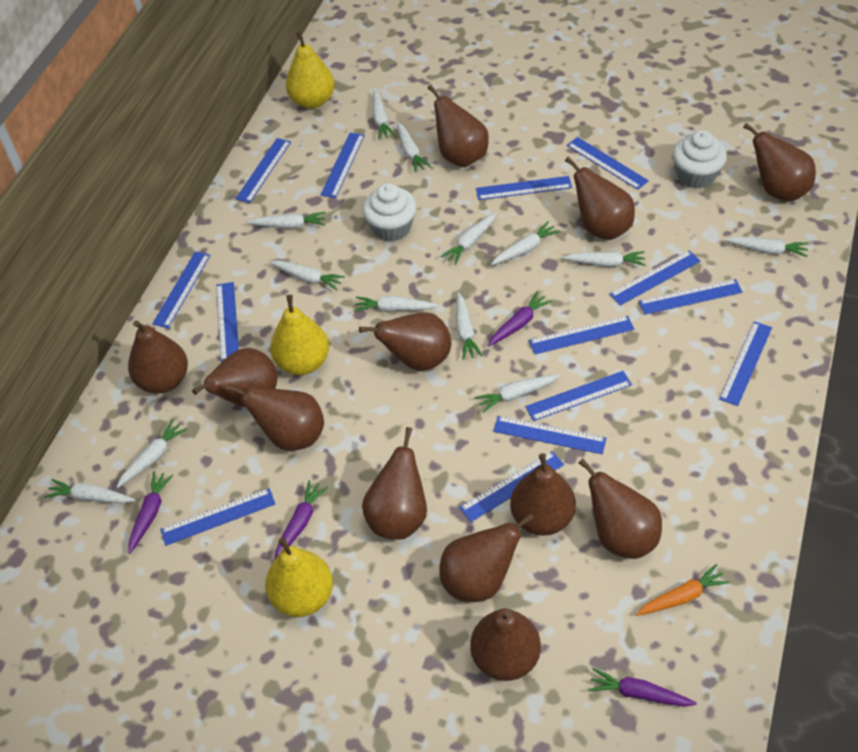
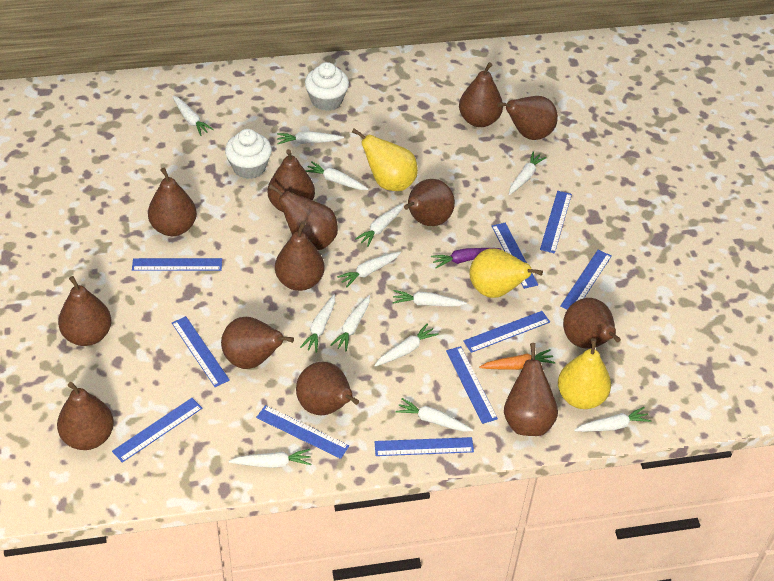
blue ruler: [152,252,211,328] [160,488,275,546] [216,282,239,363] [235,138,291,203] [320,133,365,198] [460,451,564,522] [476,176,572,200] [493,416,607,454] [525,371,632,421] [529,316,634,354] [567,137,649,190] [609,250,701,306] [639,279,743,315] [719,321,772,406] = 14 -> [112,398,202,463] [132,258,222,271] [172,316,230,387] [256,405,349,459] [374,437,474,456] [446,346,498,424] [463,311,550,353] [492,223,538,289] [540,191,572,254] [560,250,612,309] = 10
brown pear: [128,320,188,394] [192,348,277,407] [225,384,324,451] [359,312,451,371] [362,427,427,540] [428,85,489,167] [439,513,535,602] [470,608,541,681] [510,453,576,536] [565,156,635,240] [578,458,662,559] [743,123,816,201] = 12 -> [57,382,114,450] [58,276,111,346] [148,168,197,236] [221,317,294,369] [268,149,315,212] [269,184,338,250] [275,222,325,291] [296,362,359,415] [404,179,455,226] [459,62,503,127] [497,96,558,140] [504,343,558,436] [563,298,621,349] = 13
purple carrot: [128,471,173,554] [274,480,328,560] [488,291,552,346] [589,668,697,707] = 4 -> [431,248,501,268] = 1

